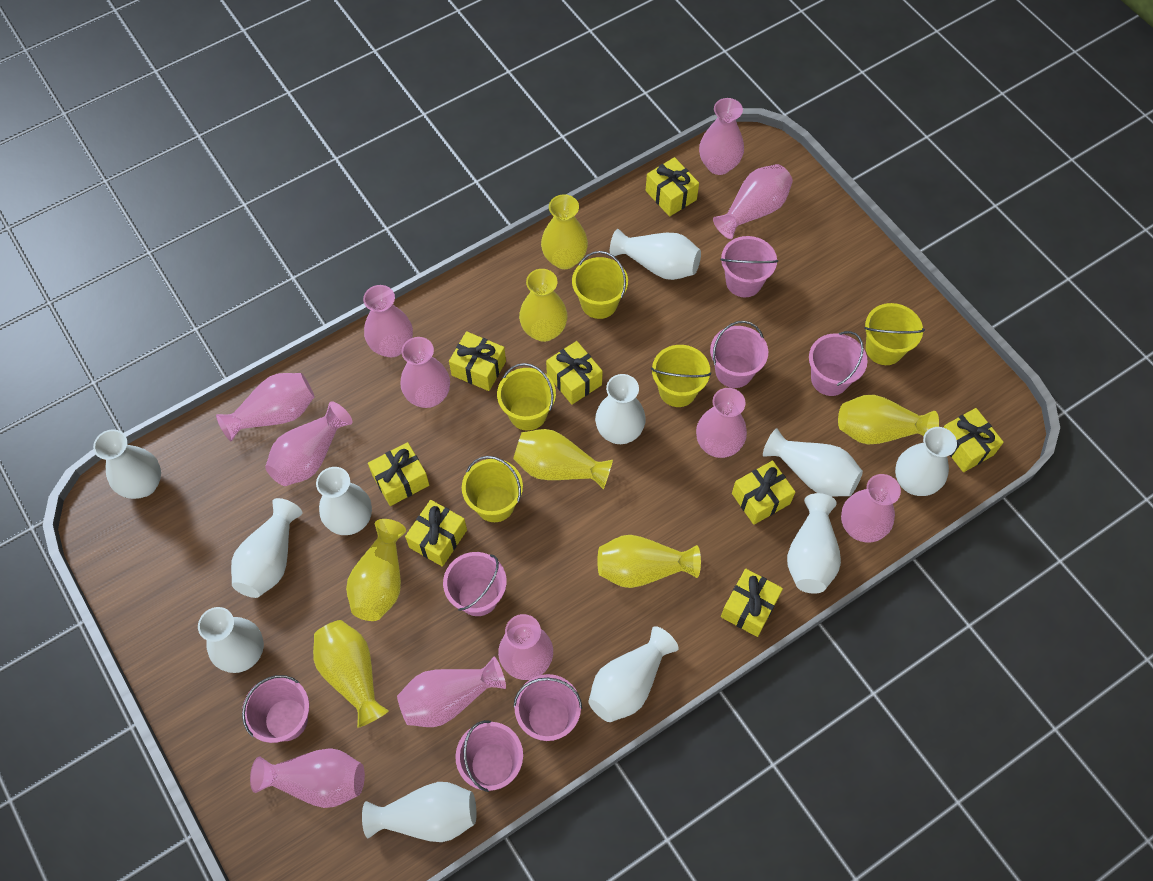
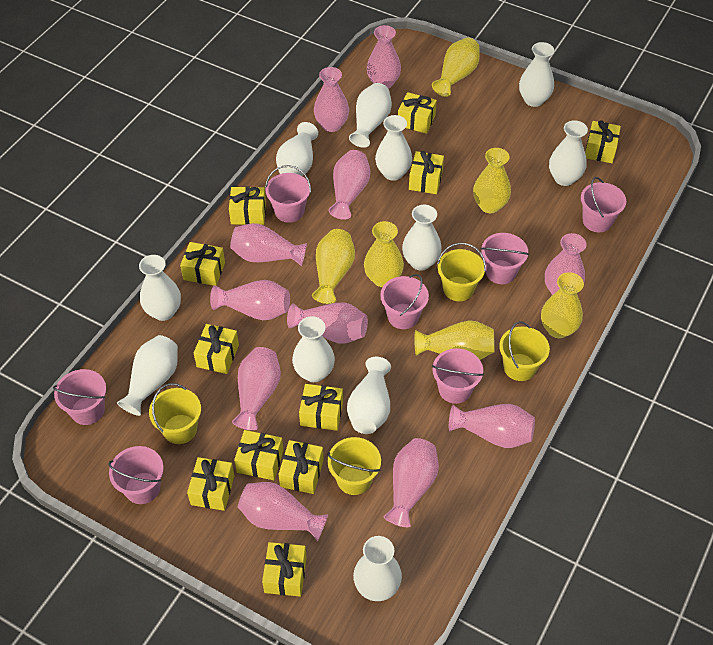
yellow bucket: [462,456,523,522] [497,363,556,431] [572,251,628,319] [651,345,711,407] [864,303,925,365] = 5 -> [149,383,201,444] [327,437,381,495] [437,243,486,301] [499,321,550,381] = 4
yellow gift: [368,442,429,506] [405,500,467,567] [449,331,506,391] [546,341,603,405] [646,157,699,217] [721,569,783,637] [732,460,795,525] [943,408,1004,472] = 8 -> [180,242,225,286] [187,457,234,511] [194,324,239,374] [229,187,266,225] [234,430,283,480] [262,542,307,597] [279,440,324,494] [299,384,343,431] [398,92,437,134] [409,151,444,194] [585,120,621,163] = 11
yellow vase: [313,620,389,728] [346,519,406,621] [513,429,613,489] [519,269,567,342] [541,194,588,269] [597,535,701,588] [838,395,939,444] = 7 -> [312,229,355,304] [364,221,404,287] [414,320,495,360] [432,38,480,97] [473,148,511,213] [541,272,584,338] = 6

